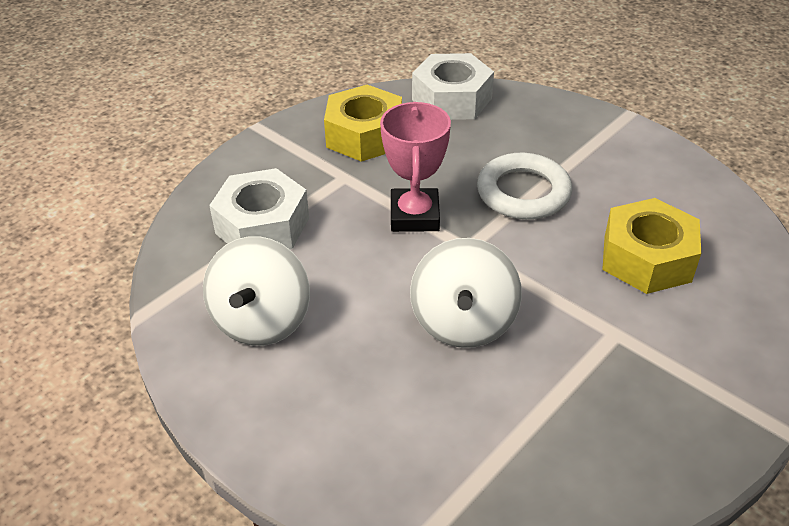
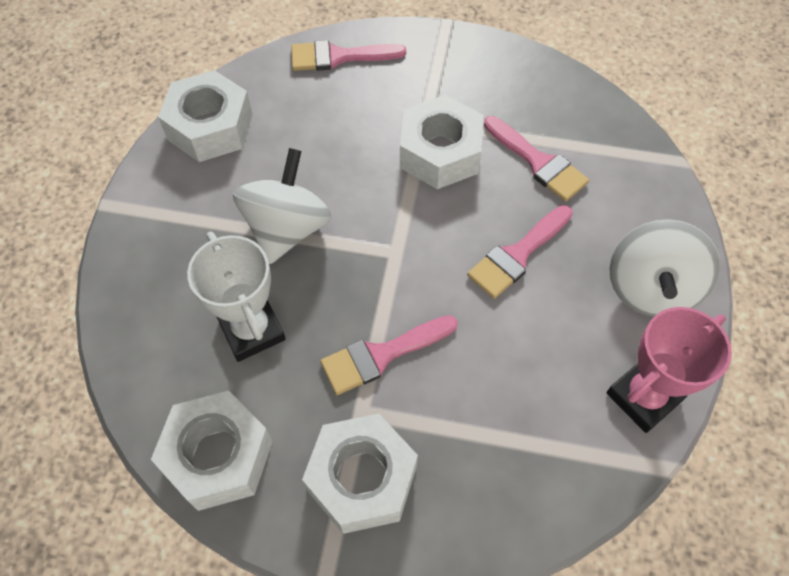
pink brush: none = 0 -> [291,40,406,71] [320,315,458,395] [467,205,573,299] [484,116,589,202] = 4
white nut: [209,168,309,249] [412,53,494,120] = 2 -> [151,391,273,511] [158,70,253,162] [302,413,418,534] [400,95,483,189] = 4
white ring: [477,153,572,220] = 1 -> none = 0
white trophy: none = 0 -> [187,232,285,362] = 1
yellow nut: [324,85,402,162] [602,198,701,294] = 2 -> none = 0

